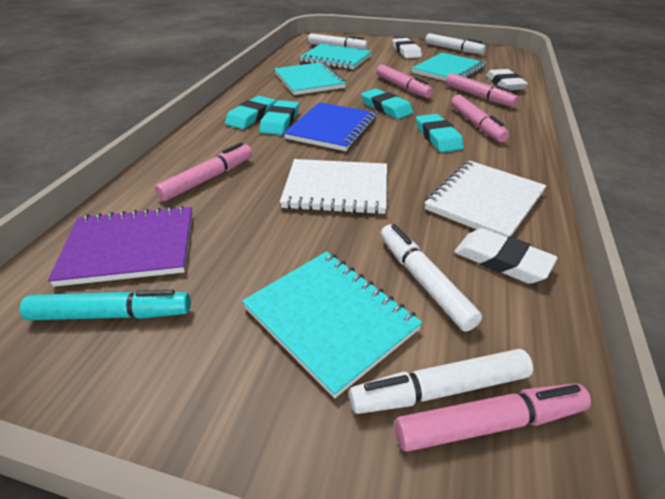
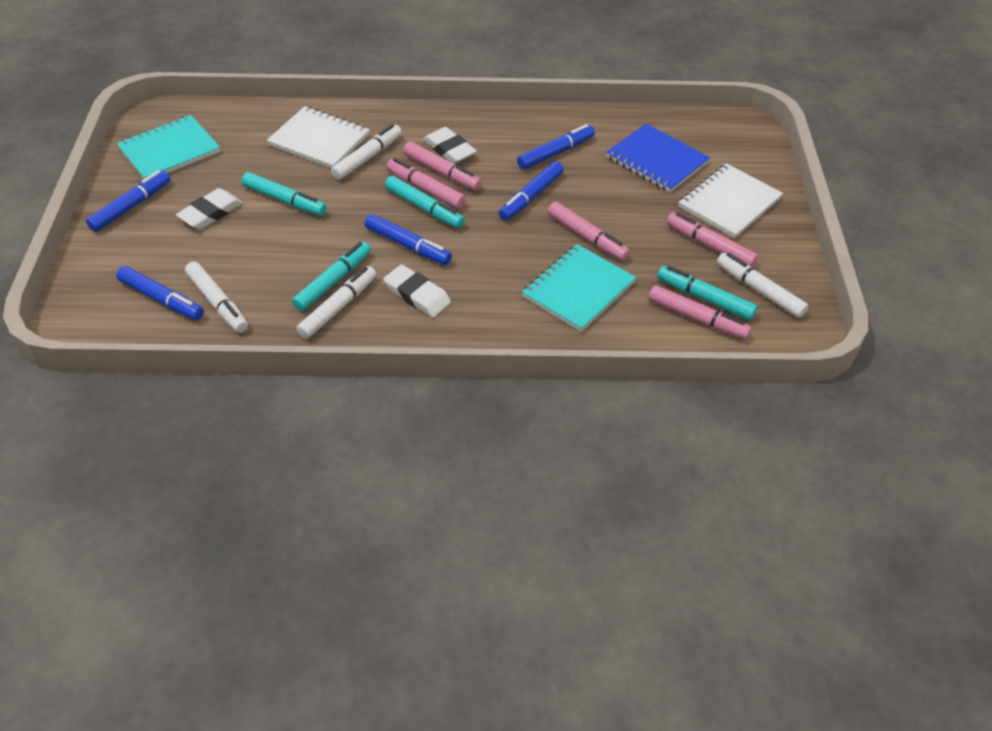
blue marker: none = 0 -> [86,170,170,232] [116,266,204,320] [365,214,452,265] [498,161,564,221] [517,124,595,169] = 5
purple notebook: [48,206,193,287] = 1 -> none = 0
turquoise eraser: [225,96,276,129] [259,100,299,135] [361,88,413,119] [416,114,464,152] = 4 -> none = 0
turquoise marker: [20,290,191,320] = 1 -> [242,172,327,216] [292,242,371,311] [385,176,465,228] [657,266,757,320] = 4
turquoise notebook: [242,251,423,398] [274,62,346,95] [300,44,372,69] [412,53,487,81] = 4 -> [117,115,221,179] [522,244,636,332] = 2

